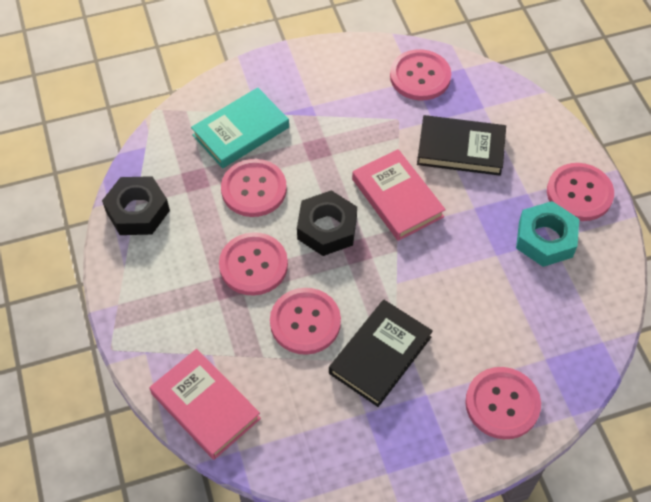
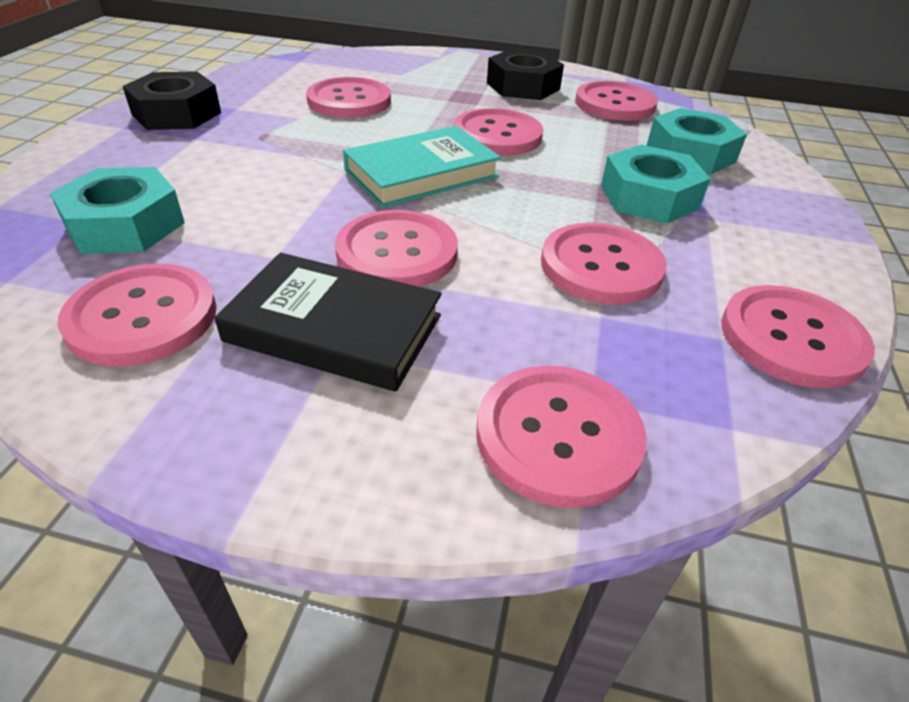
black book: [329,300,433,407] [417,115,506,176] = 2 -> [215,253,442,392] = 1
pink book: [149,349,261,460] [352,149,446,241] = 2 -> none = 0
pink button: [219,232,288,295] [221,159,287,217] [270,288,341,355] [390,49,451,100] [465,367,541,439] [547,163,614,221] = 6 -> [58,264,217,367] [306,77,391,118] [335,210,458,287] [453,108,543,156] [476,365,647,508] [541,223,667,305] [575,81,658,121] [721,285,875,389] = 8
turquoise nut: [516,201,579,267] = 1 -> [50,167,185,254] [601,145,711,223] [647,108,747,175] = 3

